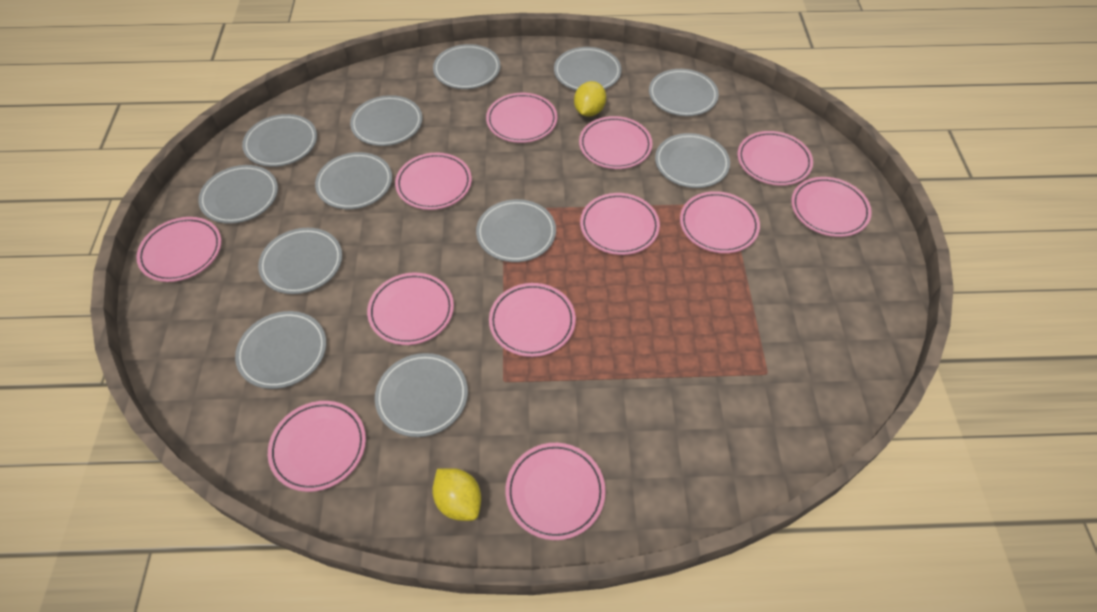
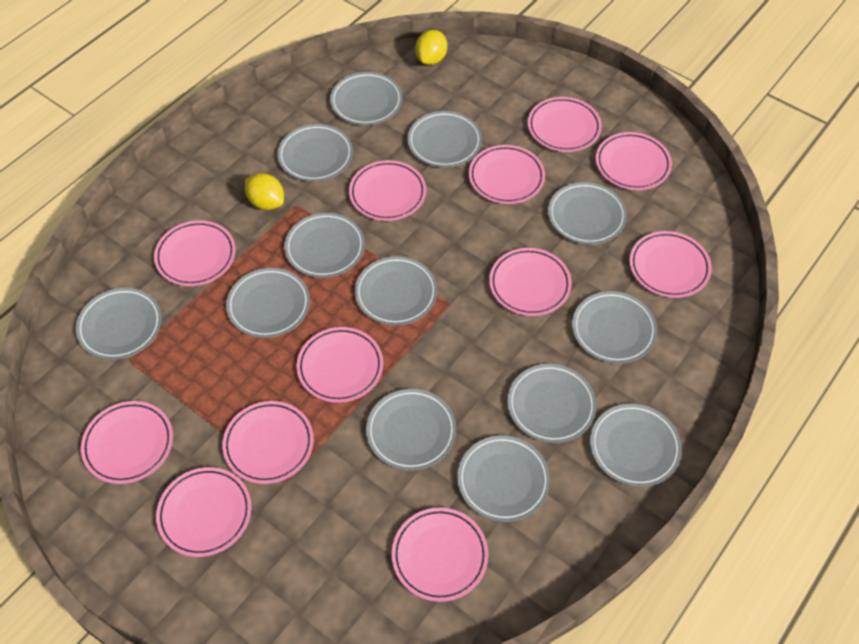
grey plate: [198,165,278,224] [235,311,326,389] [242,114,317,167] [258,228,342,294] [315,152,392,209] [350,95,422,146] [375,353,468,437] [433,44,501,89] [476,199,556,262] [554,47,622,91] [649,69,719,116] [655,133,730,188] = 12 -> [76,288,162,360] [226,268,310,338] [277,124,353,182] [284,213,365,278] [330,72,403,125] [355,256,437,325] [366,389,456,471] [407,111,482,167] [457,435,550,522] [507,364,596,443] [548,182,627,245] [572,291,657,364] [590,404,682,487] = 13

